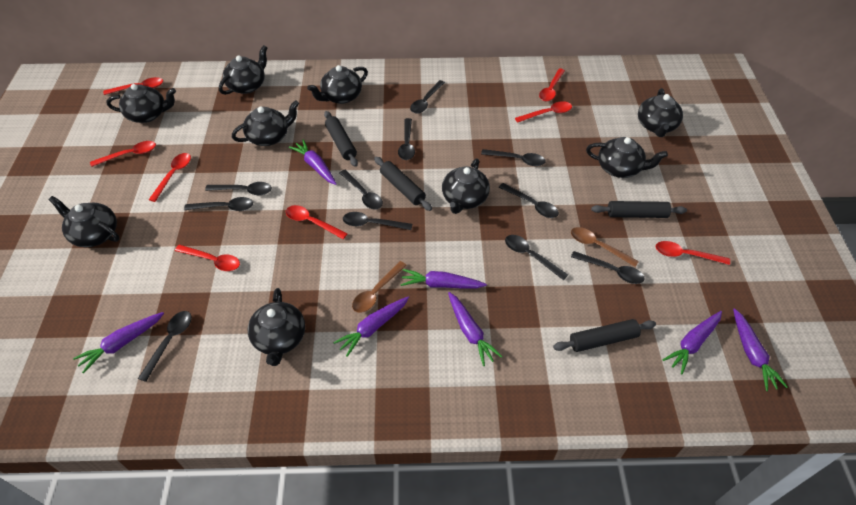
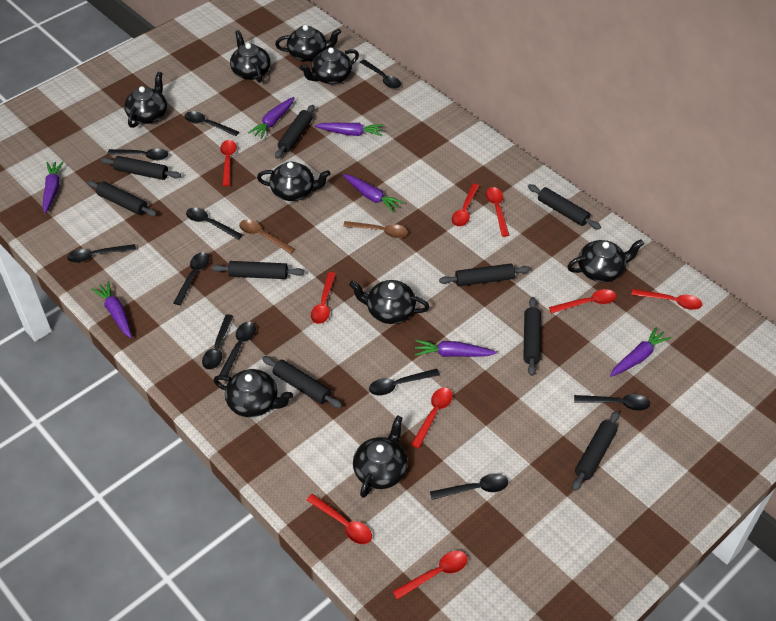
black rolling pin: [324,111,358,167] [374,157,432,211] [553,319,656,352] [591,201,687,218] = 4 -> [87,180,157,216] [101,156,181,180] [212,261,304,279] [262,356,342,408] [275,105,315,159] [439,263,531,286] [523,297,541,376] [528,184,601,230] [572,411,620,491] = 9
red spoon: [90,141,156,167] [103,77,163,95] [149,153,191,202] [175,245,240,271] [286,205,348,239] [515,101,572,123] [539,68,565,101] [656,241,730,265] = 8 -> [220,140,237,186] [307,494,372,544] [311,272,336,324] [392,551,468,600] [411,387,453,449] [452,184,479,227] [486,187,509,237] [549,289,617,313] [631,289,702,310] = 9

